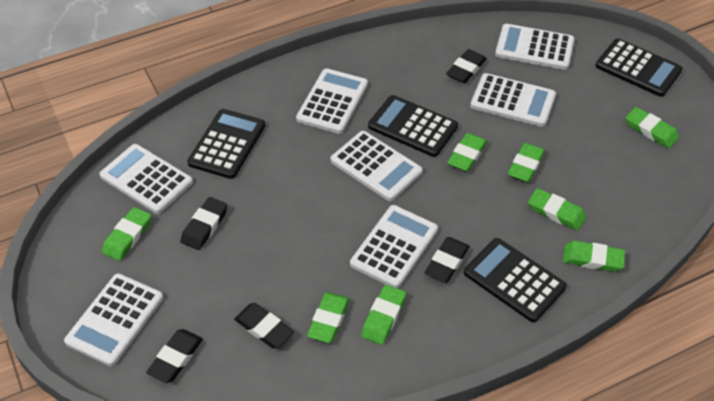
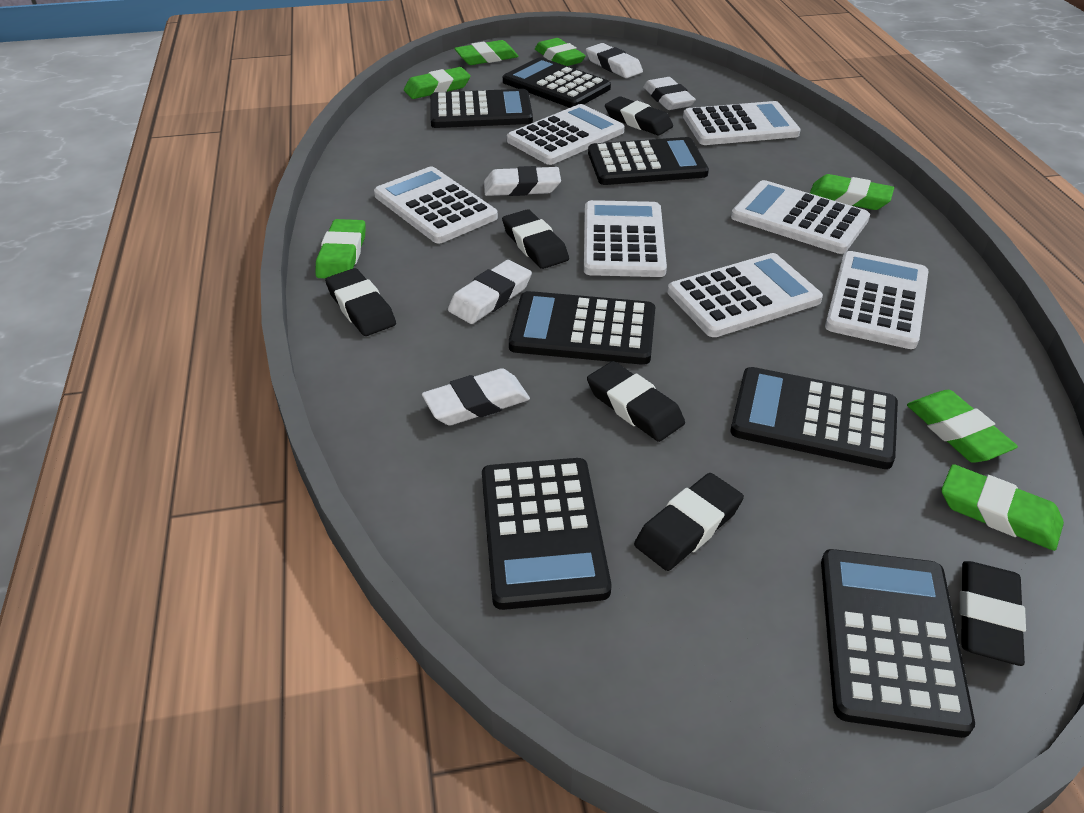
black calculator: [187,109,265,179] [368,95,458,157] [464,238,567,322] [595,39,683,97] = 4 -> [430,89,533,128] [482,458,612,610] [503,57,611,108] [509,291,655,365] [588,137,709,185] [730,367,898,469] [821,549,975,738] = 7
black eraser: [146,329,203,383] [181,197,228,250] [234,303,294,349] [425,237,470,283] [446,49,487,83] = 5 -> [325,268,396,336] [502,209,569,269] [587,361,685,442] [605,96,673,135] [634,473,744,571] [960,561,1026,666] = 6
green eraser: [102,207,151,261] [307,292,350,343] [361,285,406,345] [447,133,487,172] [508,143,545,182] [528,188,587,231] [563,241,625,272] [626,107,679,149] = 8 -> [315,219,366,278] [404,67,471,99] [454,40,519,65] [535,38,586,66] [810,174,894,210] [907,390,1018,463] [941,464,1064,551] = 7
white eraser: none = 0 -> [422,368,530,425] [448,260,532,324] [484,166,561,196] [586,43,643,78] [643,77,696,110] = 5

